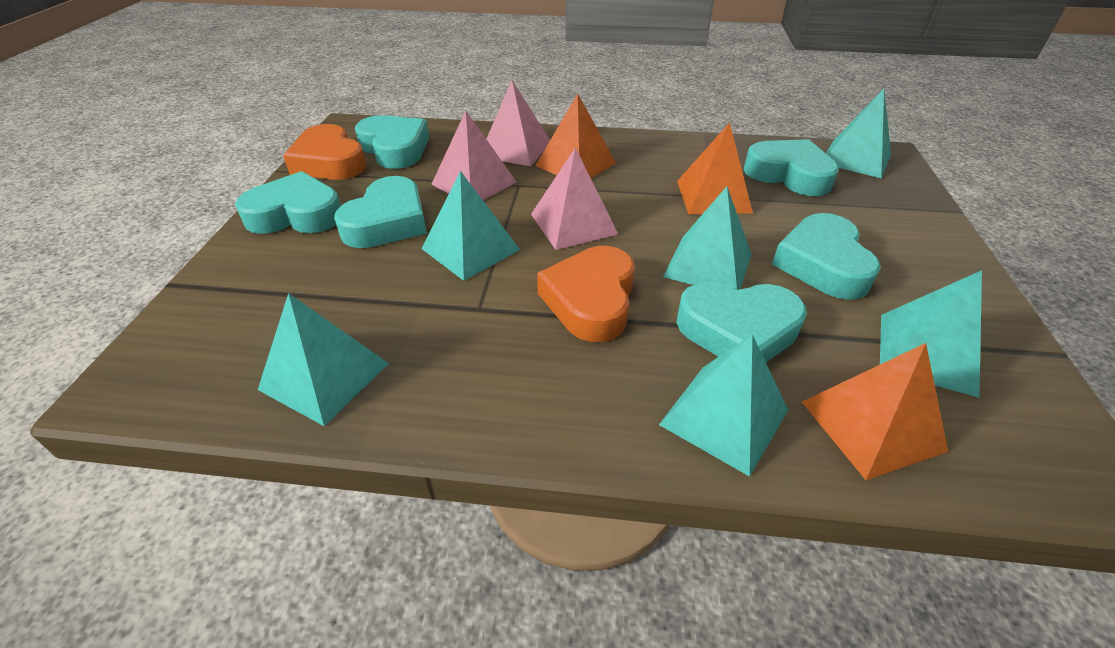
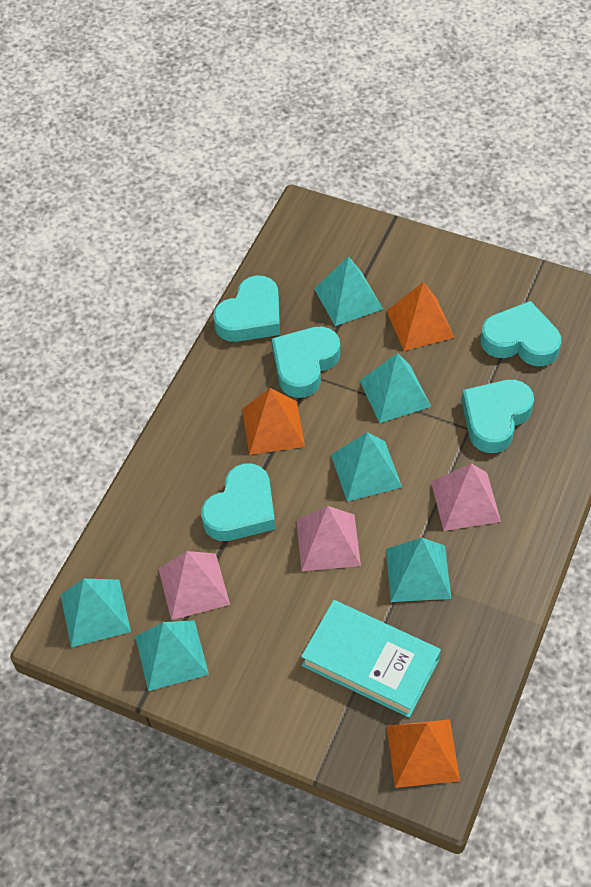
orange heart: [283,124,367,180] [537,246,635,342] = 2 -> none = 0
turquoise book: none = 0 -> [301,600,441,718] = 1
turquoise heart: [235,171,341,234] [334,176,427,248] [355,115,429,169] [677,282,807,362] [744,139,839,196] [772,213,881,300] = 6 -> [201,463,275,541] [213,275,280,342] [272,327,340,398] [462,380,534,453] [480,301,561,366] = 5

